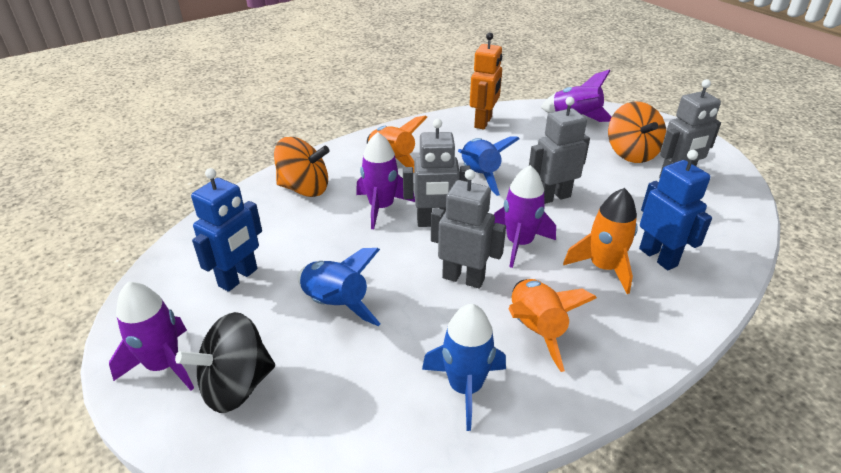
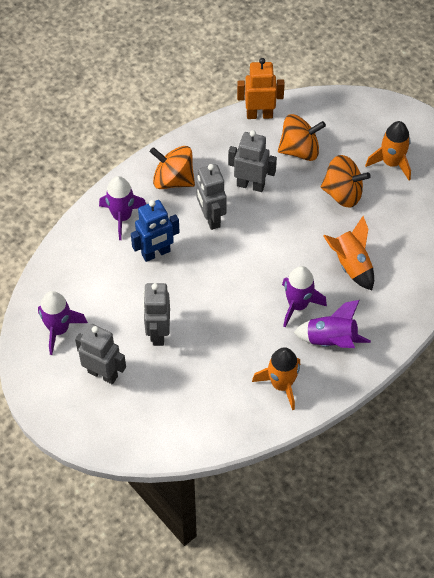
black spinning top: [175,312,275,413] = 1 -> none = 0
blue robot: [191,168,262,292] [639,150,712,270] = 2 -> [131,200,180,262] = 1
blue rocket: [297,248,380,326] [422,304,506,431] [458,136,520,196] = 3 -> none = 0
orange spinning top: [274,137,330,197] [608,102,666,163] = 2 -> [150,146,195,189] [278,114,326,161] [321,155,370,208] = 3

